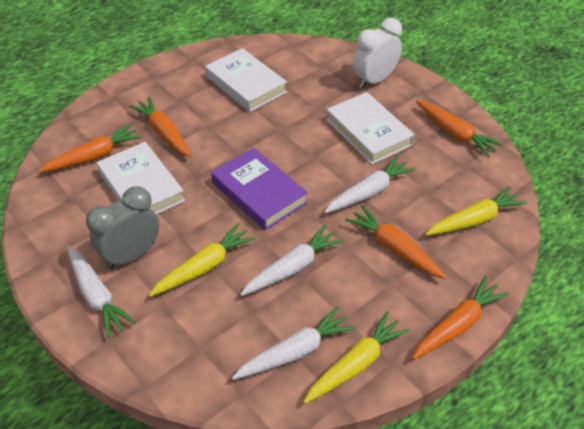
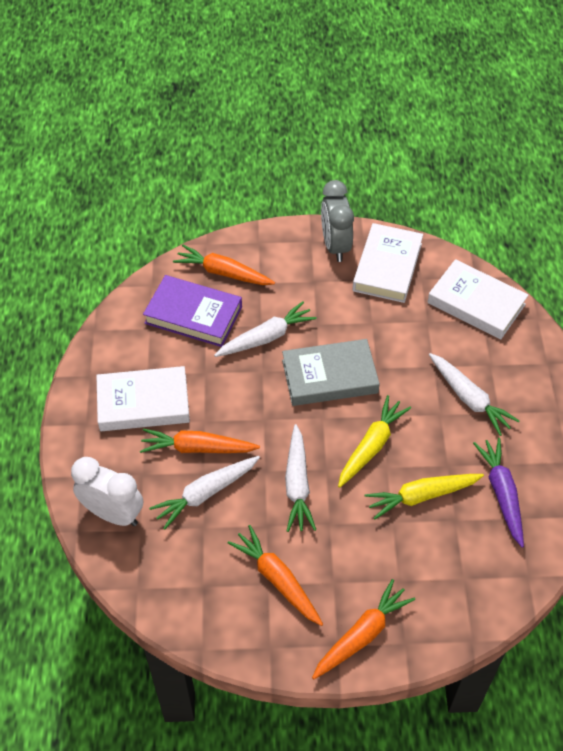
grey book: none = 0 -> [282,339,380,406] = 1
orange carrot: [38,124,142,173] [129,97,191,157] [345,205,447,279] [412,276,509,360] [416,100,503,157] = 5 -> [140,429,260,453] [173,245,275,285] [227,525,323,626] [312,579,415,679] = 4
purple carrot: none = 0 -> [473,438,524,547] = 1
yellow carrot: [149,223,255,297] [303,311,410,404] [425,186,527,236] = 3 -> [338,395,411,488] [365,474,484,519] = 2

